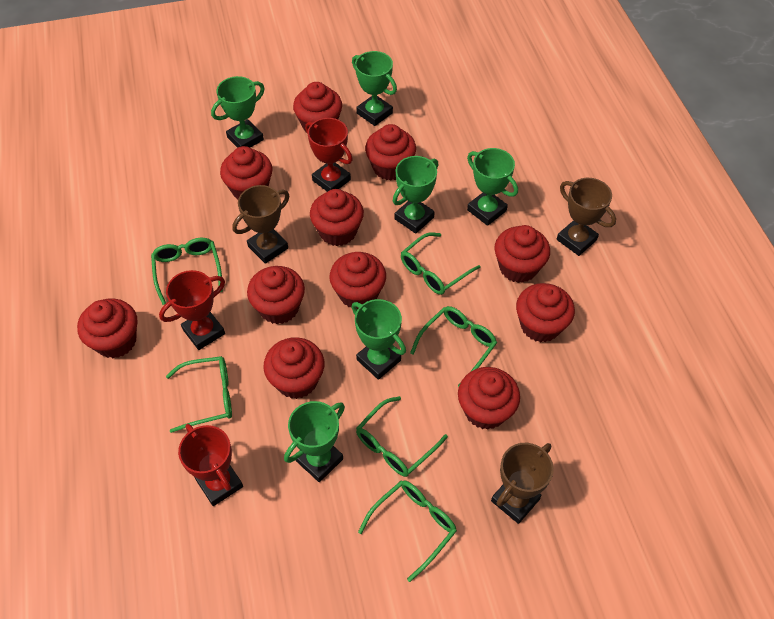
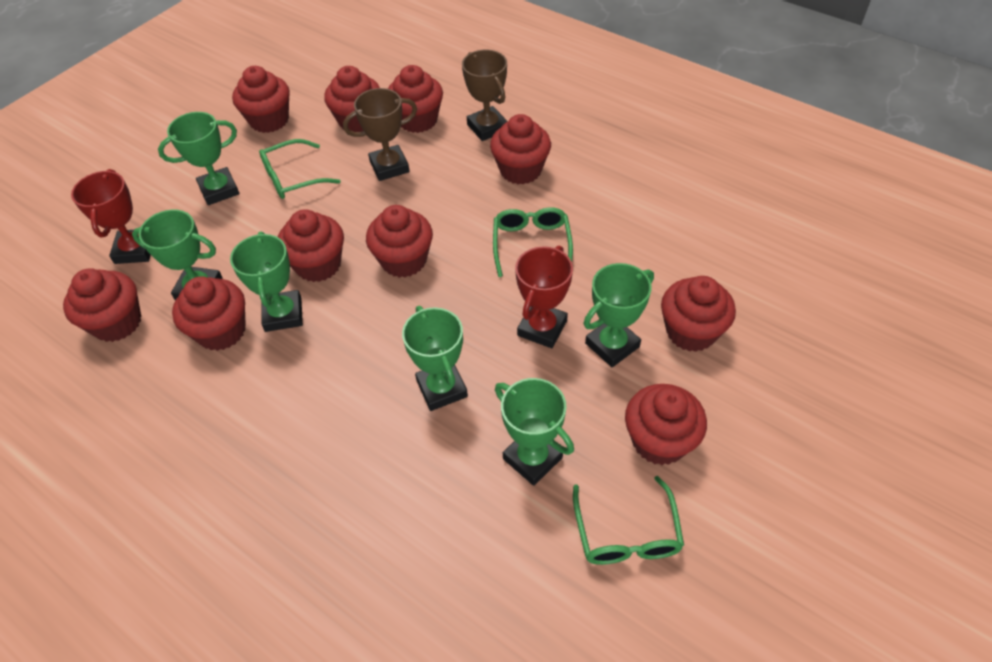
brown trophy: [233,185,289,264] [491,443,554,524] [557,178,616,256] = 3 -> [343,88,417,181] [462,50,508,141] = 2
green glasses: [151,238,223,305] [166,356,232,433] [356,396,448,477] [358,480,457,582] [401,232,481,295] [410,306,497,387] = 6 -> [259,139,341,199] [493,207,573,277] [573,476,684,565] = 3
red cupcake: [77,299,138,358] [220,146,272,200] [247,266,305,324] [263,337,324,399] [293,82,342,133] [310,189,364,246] [329,252,386,310] [365,124,416,181] [458,367,520,430] [494,225,550,283] [516,283,575,342] = 11 -> [63,268,141,342] [172,276,246,351] [232,66,290,133] [278,210,344,282] [324,66,380,132] [366,205,433,278] [388,65,443,133] [490,114,551,185] [625,384,707,465] [661,276,736,352] = 10
red trophy: [159,270,225,350] [178,424,243,506] [305,118,353,192] = 3 -> [71,169,151,264] [515,246,573,348] = 2

